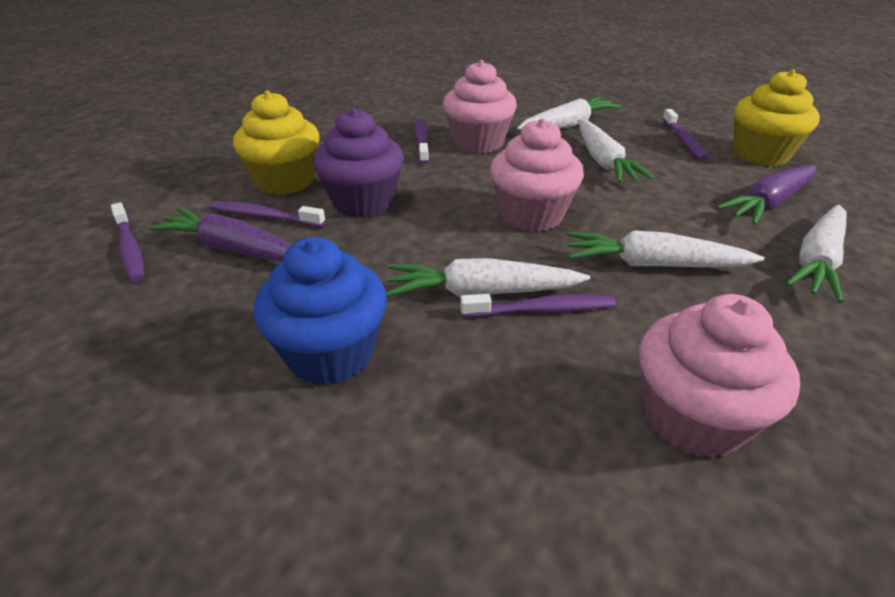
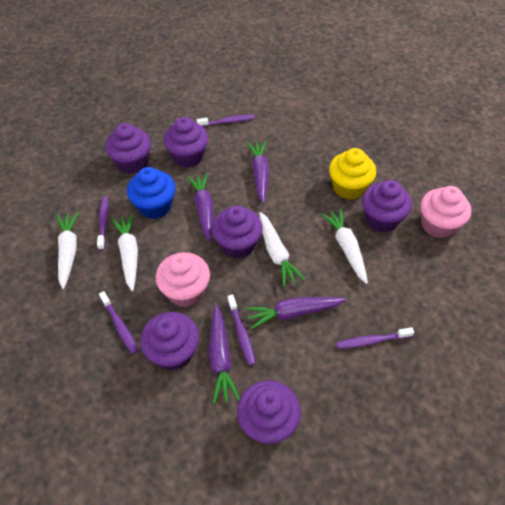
pink cupcake: [443,60,517,154] [490,118,584,232] [639,294,800,458] = 3 -> [156,252,210,307] [421,186,471,239] = 2
purple carrot: [147,207,292,261] [716,165,816,225] = 2 -> [187,173,213,242] [209,305,240,404] [245,297,346,329] [247,141,269,203] = 4
purple cupcake: [313,108,403,218] = 1 -> [105,123,151,174] [140,312,199,371] [163,117,208,168] [212,205,263,259] [237,380,301,444] [362,180,412,232] = 6
white carrot: [386,258,590,297] [517,97,621,130] [566,231,764,267] [578,120,654,183] [785,205,847,303] = 5 -> [57,212,79,289] [112,214,138,291] [259,212,305,287] [321,208,368,284] = 4
yellow cupcake: [233,91,320,195] [733,69,820,166] = 2 -> [329,148,376,200] = 1

